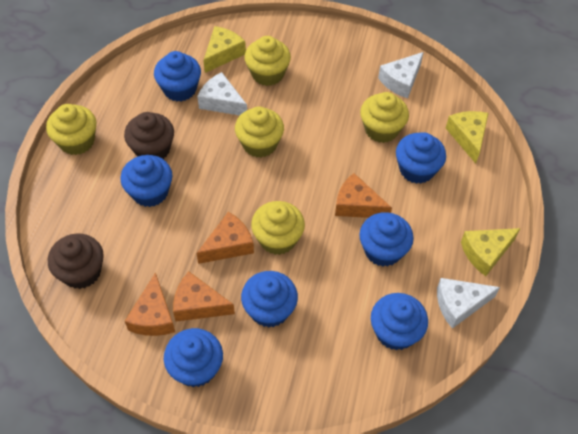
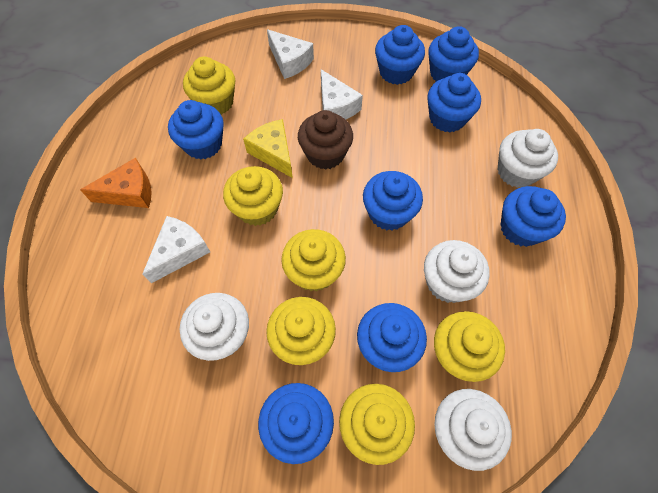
blue cupcake: [120,155,172,207] [154,51,201,101] [164,328,223,387] [241,271,298,328] [359,212,414,266] [371,293,428,350] [396,132,446,184] = 7 -> [168,100,224,159] [258,383,334,464] [357,303,427,372] [363,171,423,230] [375,25,425,85] [427,73,481,133] [428,26,479,82] [501,186,566,247] = 8
brown cupcake: [48,233,104,289] [124,112,174,159] = 2 -> [298,110,353,170] = 1
orange cheese: [125,272,175,336] [173,272,235,322] [196,212,254,264] [335,173,392,218] = 4 -> [80,158,151,208] = 1
white cupcake: none = 0 -> [180,293,249,361] [424,240,490,303] [434,389,512,471] [498,129,558,188] = 4
yellow cheese: [203,26,246,73] [446,111,489,164] [461,228,521,276] = 3 -> [243,119,293,178] = 1
yellow cupcake: [46,104,96,155] [235,107,284,158] [244,36,291,86] [251,201,305,255] [360,92,409,143] = 5 -> [183,57,235,115] [223,166,283,226] [266,297,336,365] [281,229,346,292] [339,384,415,465] [434,311,505,382] = 6

